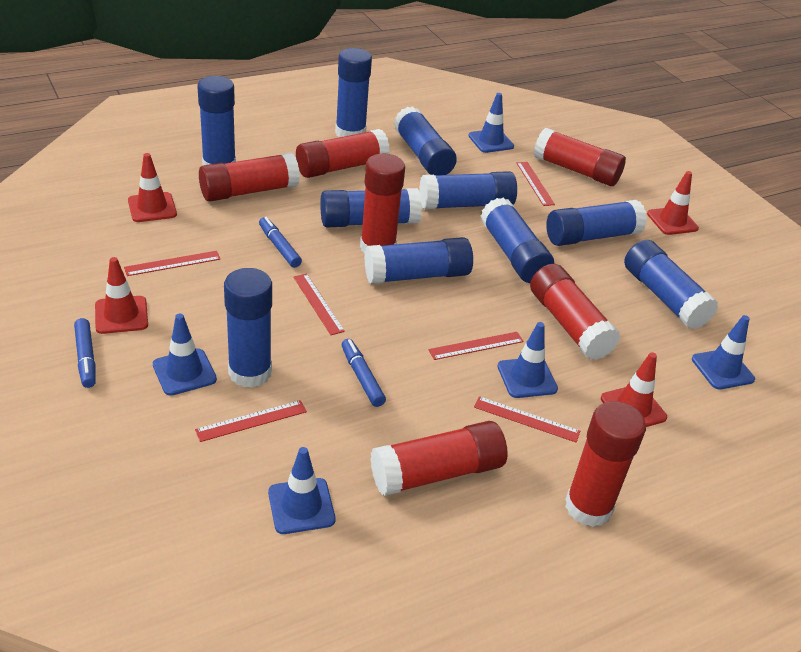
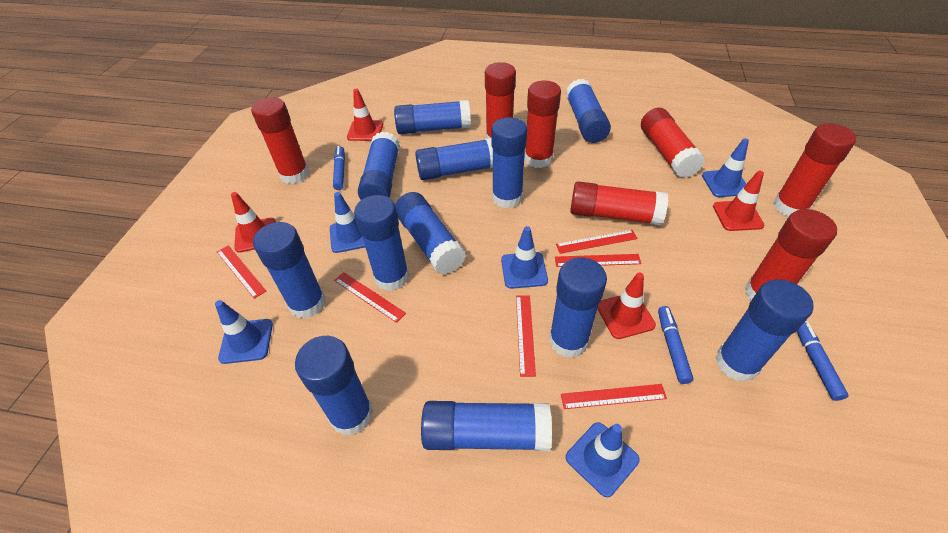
blue glue stick: [197,76,236,165] [224,268,272,388] [320,188,422,227] [335,48,372,137] [364,237,473,284] [394,106,457,175] [419,171,517,210] [481,198,554,283] [546,200,647,246] [624,240,719,329] = 10 -> [253,222,326,319] [295,336,373,436] [354,195,409,291] [358,131,400,200] [394,100,471,134] [395,192,466,274] [415,138,493,180] [421,401,552,451] [491,117,527,208] [549,257,607,358] [566,79,611,143] [715,279,814,382] = 12

